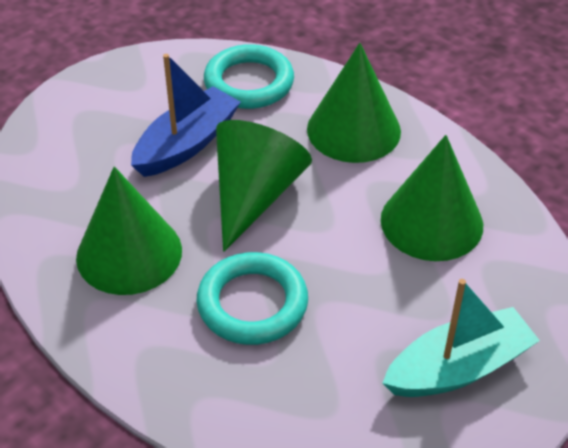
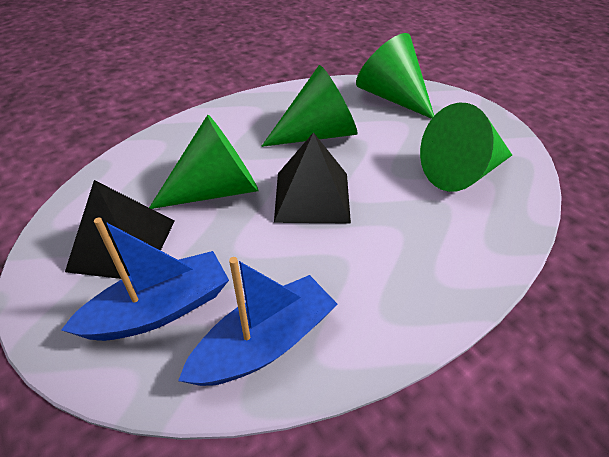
black pyramid: none = 0 -> [65,180,175,279] [274,132,351,224] = 2
blue boat: [131,54,241,177] = 1 -> [61,218,229,341] [178,257,338,386] = 2
turquoise boat: [383,279,540,397] = 1 -> none = 0
turquoise ring: [197,252,308,345] [204,44,294,109] = 2 -> none = 0

